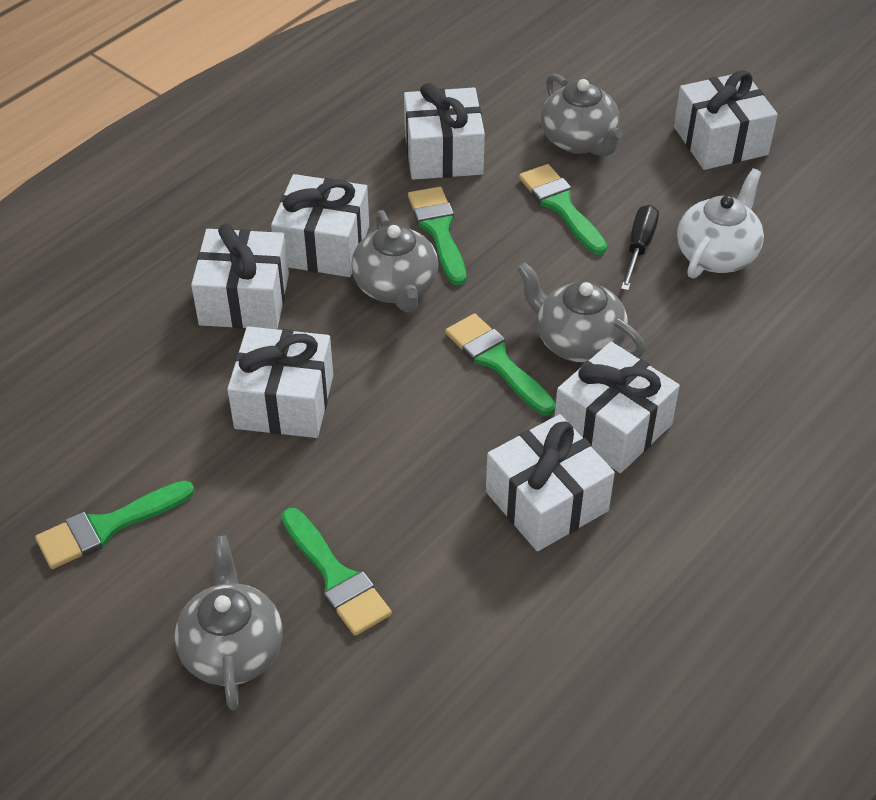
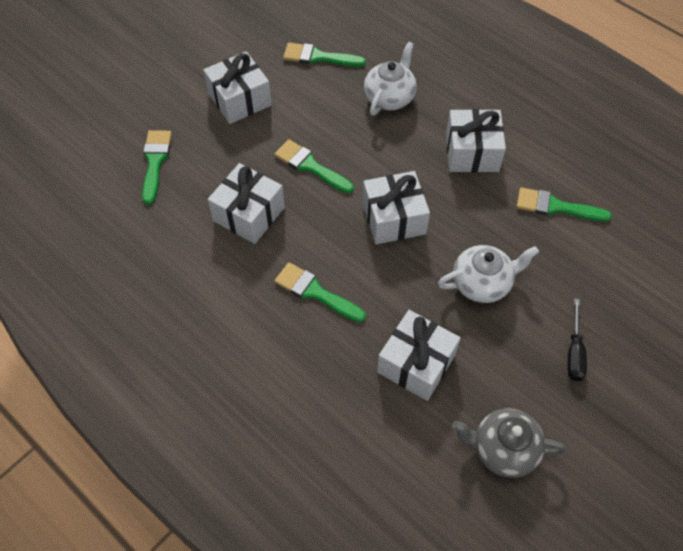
grey teapot: [174,535,283,710] [351,210,439,312] [517,262,645,363] [541,73,623,156] = 4 -> [452,408,567,478] = 1
white gift: [191,223,289,329] [227,326,333,438] [271,174,369,277] [404,83,485,180] [486,414,615,551] [555,342,680,473] [674,70,778,170] = 7 -> [203,51,272,124] [208,163,285,244] [363,171,430,244] [377,310,460,401] [446,109,506,172] = 5
white teapot: [677,168,764,278] = 1 -> [364,42,417,116] [438,245,539,303] = 2

